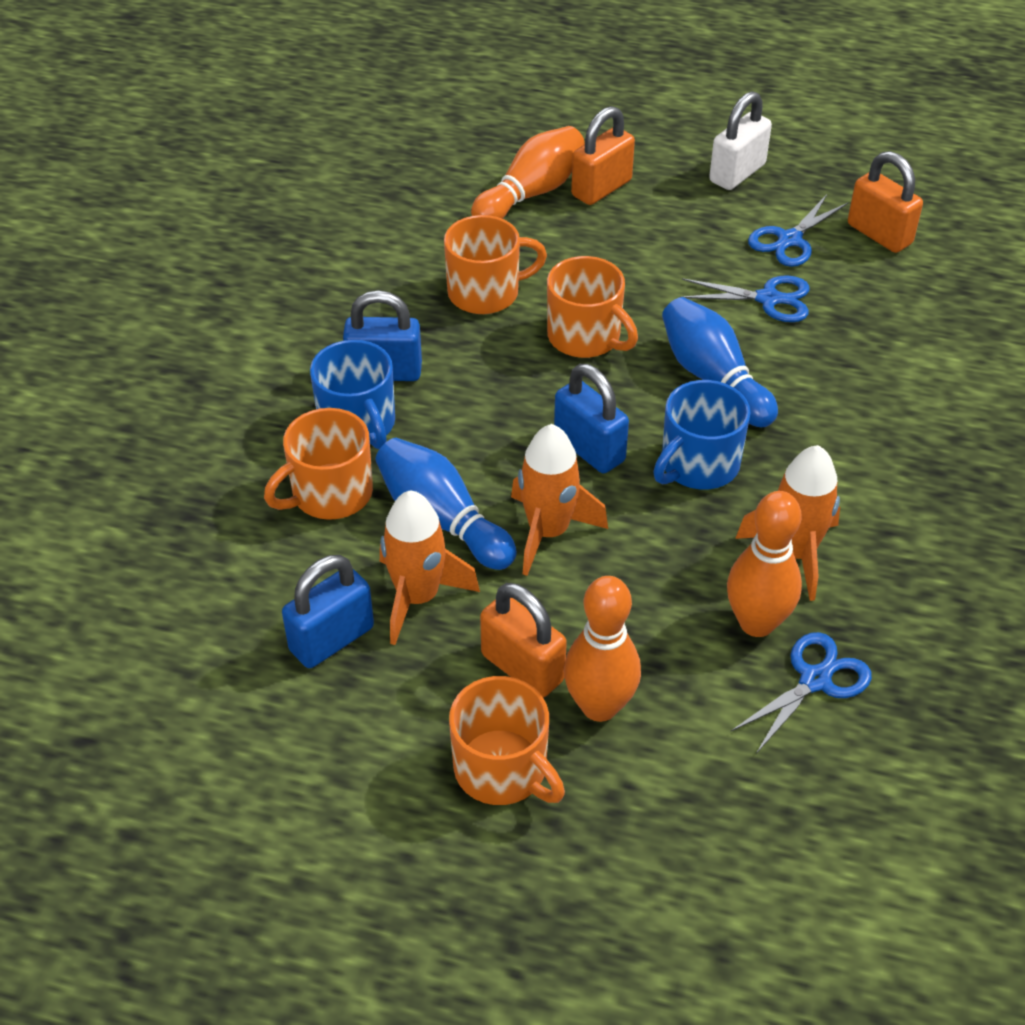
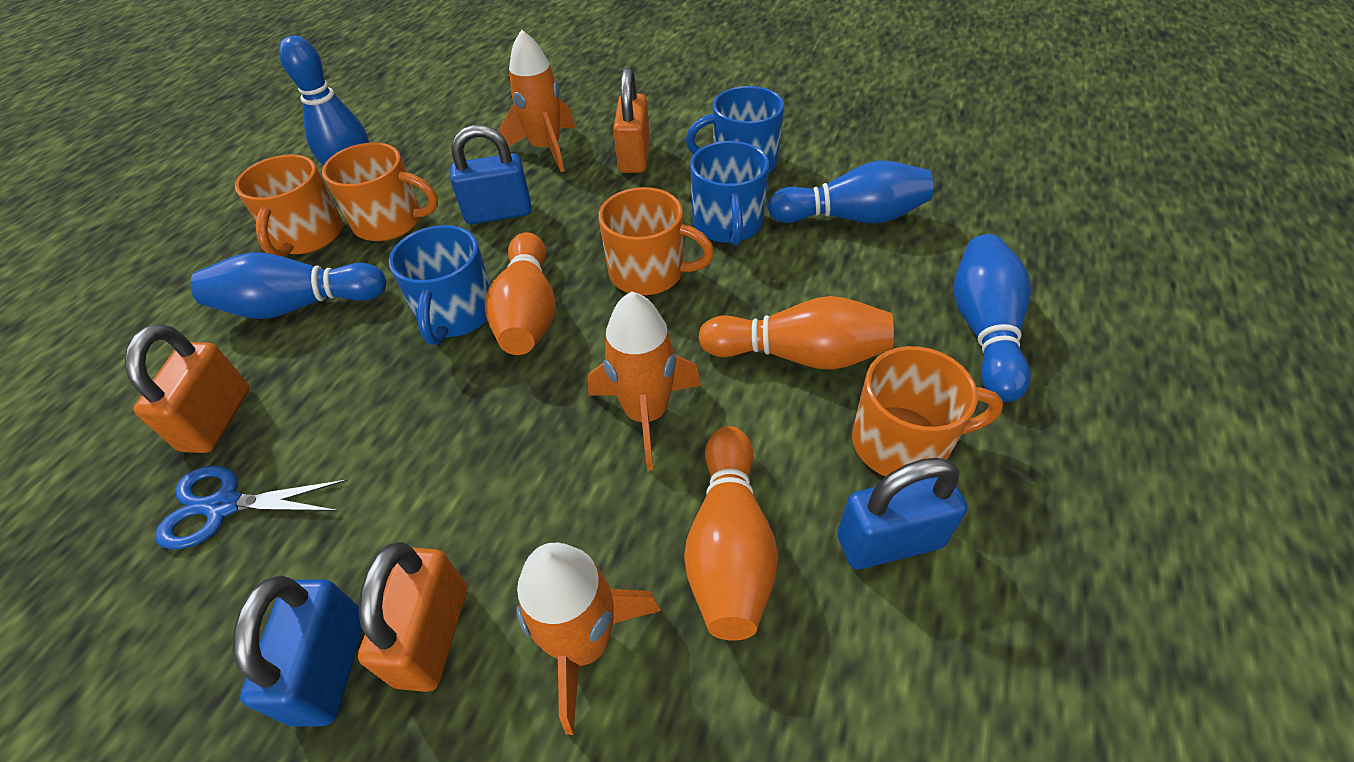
blue bowling pin: [375,438,517,570] [662,297,778,427] = 2 -> [191,252,386,319] [279,36,369,166] [768,161,933,224] [953,234,1031,402] = 4
blue mug: [310,340,395,449] [653,380,750,490] = 2 -> [389,225,491,345] [686,86,784,173] [690,141,769,245] = 3
blue scissors: [682,275,810,322] [730,632,872,754] [748,195,848,267] = 3 -> [155,466,348,549] = 1
white padlock: [709,91,772,190] = 1 -> none = 0

